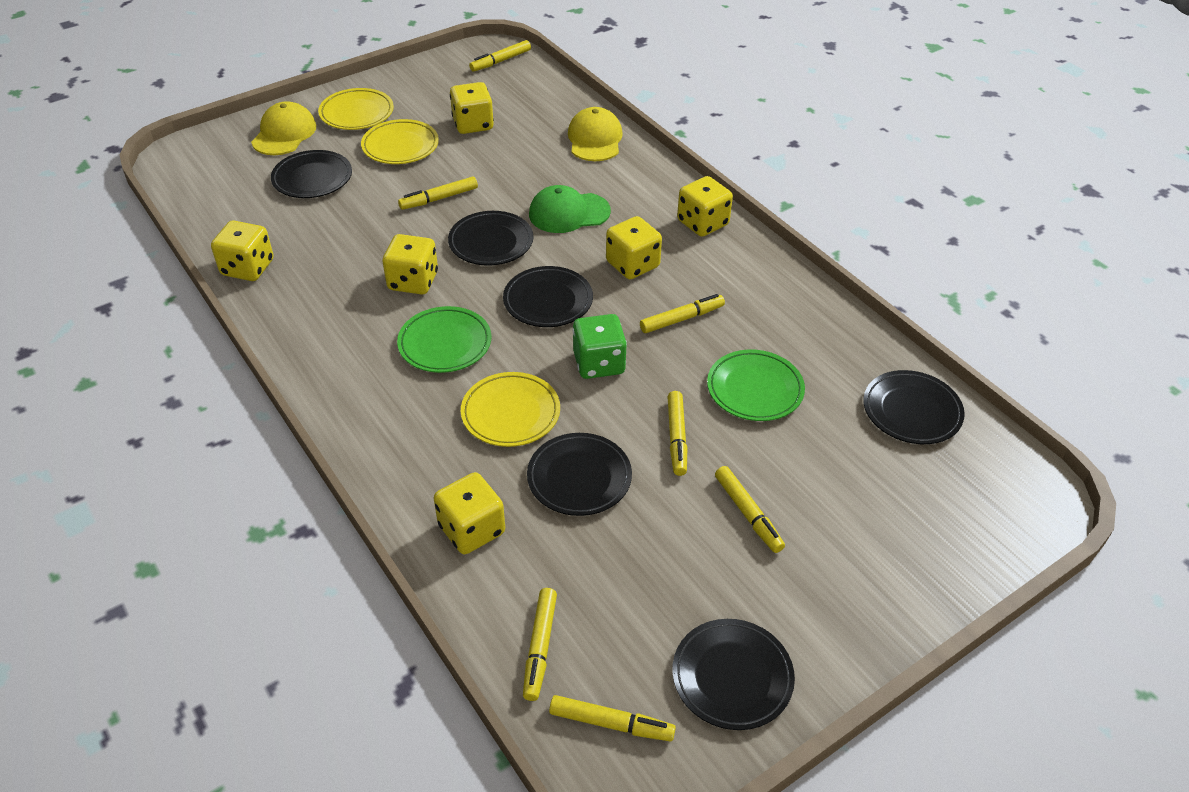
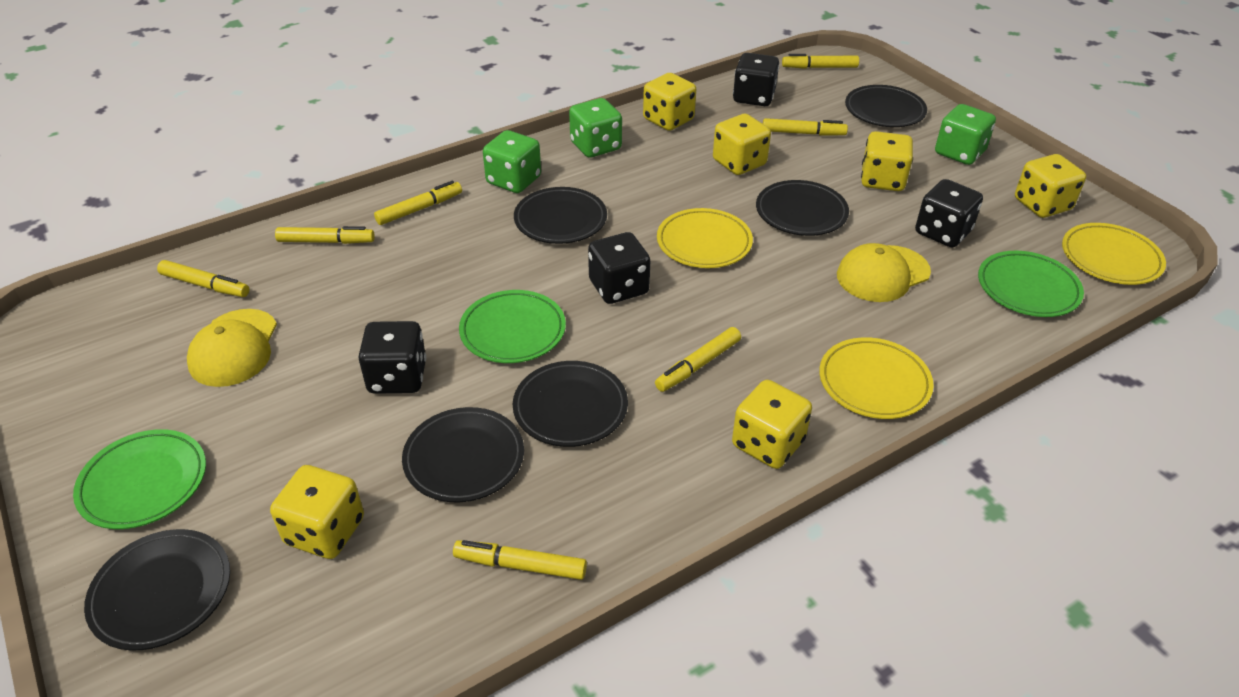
black dice: none = 0 -> [358,321,426,394] [588,232,650,304] [733,53,779,106] [915,179,983,247] = 4
green cap: [529,185,611,233] = 1 -> none = 0
green dice: [573,314,627,379] = 1 -> [483,130,541,193] [569,98,622,158] [935,104,996,165] = 3
green plate: [397,306,491,373] [707,349,805,421] = 2 -> [73,429,206,529] [459,290,566,363] [978,251,1084,317] = 3

